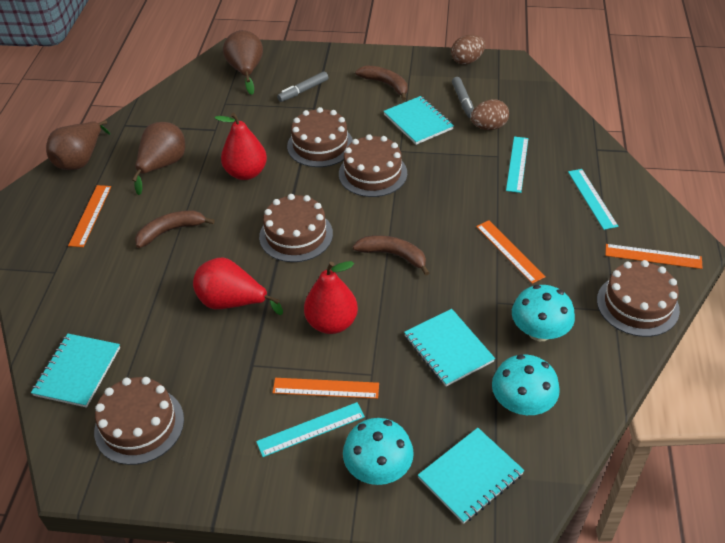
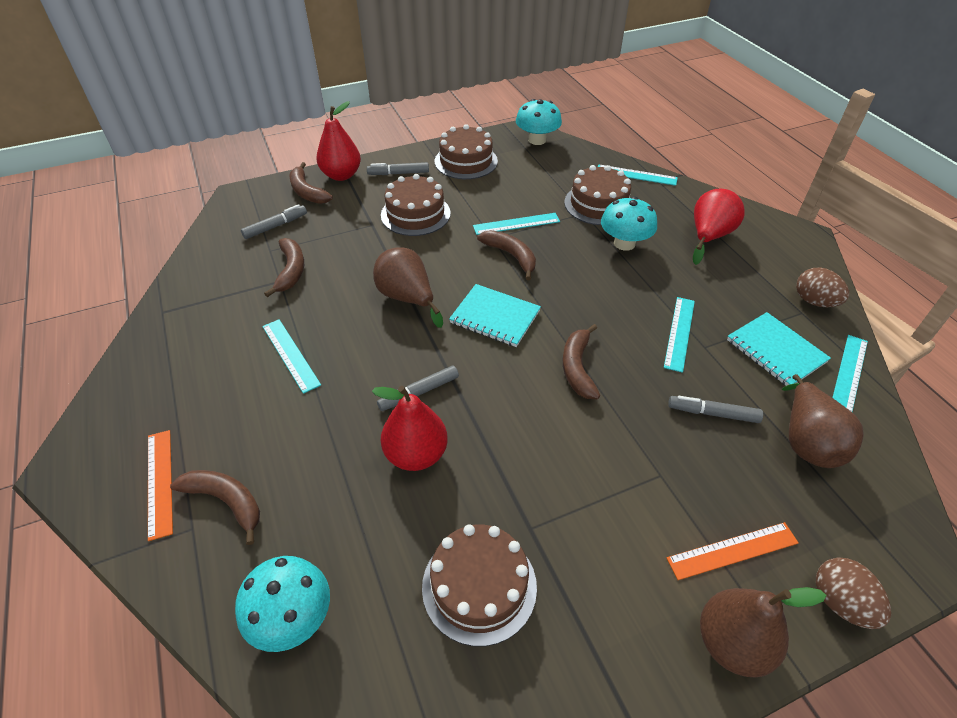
brown banana: [135,210,215,248] [353,235,429,276] [355,65,408,101] = 3 -> [170,470,260,545] [264,238,304,297] [289,162,333,204] [477,230,536,280] [563,324,600,399] = 5
brown cake: [94,377,184,465] [259,194,333,262] [287,107,353,167] [339,134,407,197] [597,260,680,337] = 5 -> [381,174,451,236] [422,524,537,646] [435,124,498,179] [564,165,631,225] = 4
grey marker: [277,71,328,102] [452,77,474,118] = 2 -> [241,204,307,239] [367,162,429,175] [377,365,459,411] [668,396,763,423] = 4
orange ruler: [68,185,111,247] [272,378,379,399] [476,220,546,284] [605,244,703,269] = 4 -> [148,430,173,541] [667,522,799,580] = 2
turquoise notebook: [31,334,120,408] [383,96,454,145] [404,309,495,387] [418,428,525,524] = 4 -> [449,284,541,347] [727,312,831,386] = 2
turquoise ruler: [256,402,365,457] [506,137,528,193] [568,169,618,230] = 3 -> [262,319,321,394] [473,213,560,235] [598,165,678,186] [664,297,695,373] [832,335,868,412] = 5

